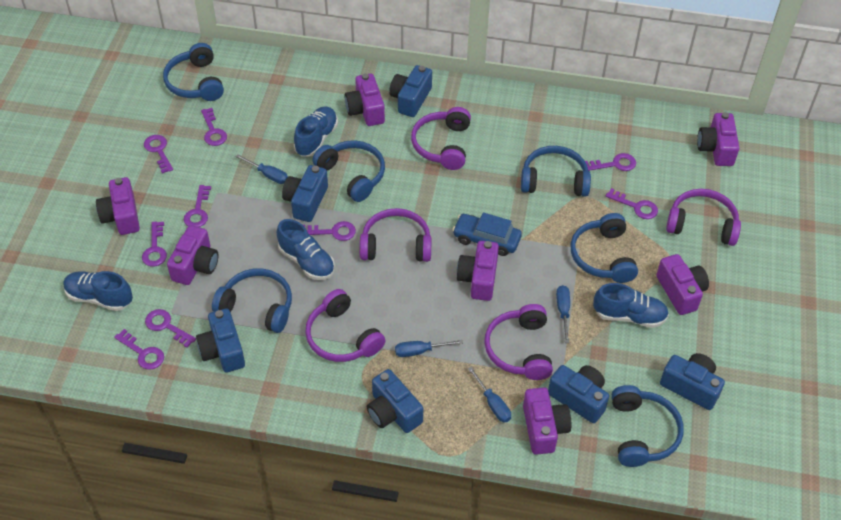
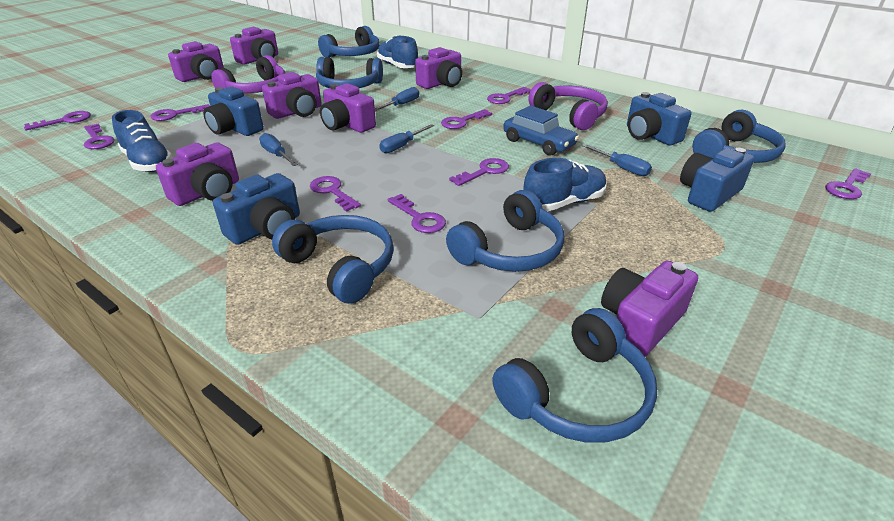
blue camera: [196,308,245,372] [282,165,328,222] [367,369,423,433] [389,65,432,117] [548,365,609,423] [660,353,725,410] = 6 -> [203,87,264,136] [213,173,300,245] [627,92,691,146] [680,148,754,212] = 4
blue shoe: [63,271,133,311] [277,219,335,280] [294,106,338,157] [593,283,669,328] = 4 -> [112,110,173,172] [377,36,418,68] [523,158,607,212] = 3
purple headphones: [305,289,386,362] [360,208,432,262] [411,107,471,170] [484,304,553,380] [666,189,741,246] = 5 -> [211,55,286,93] [528,82,608,130] = 2

